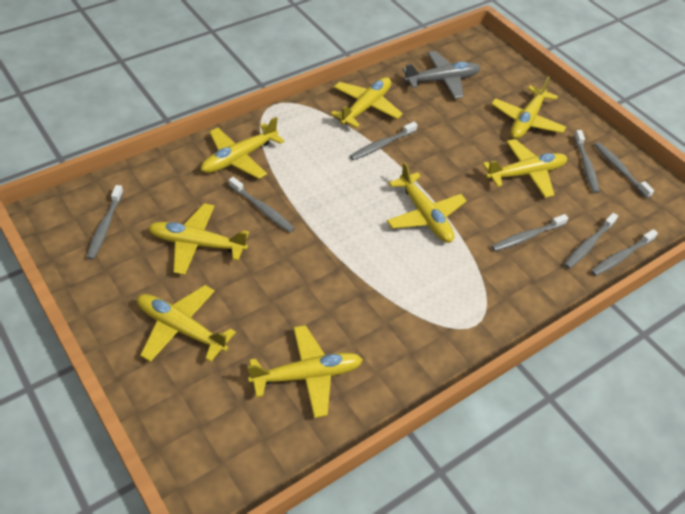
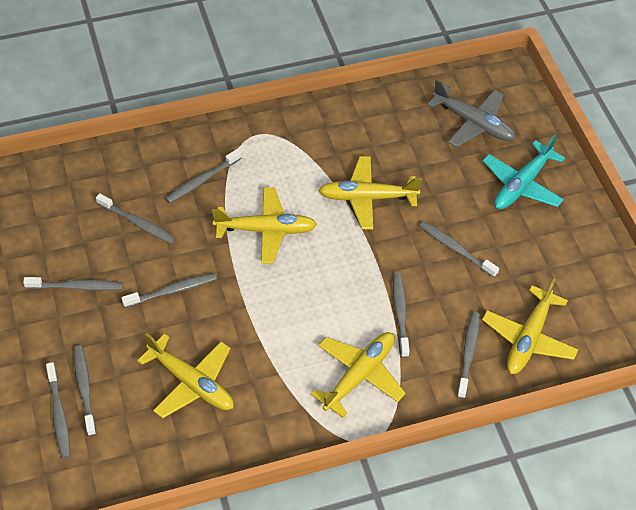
grey toothbrush: [86,185,123,260] [229,177,295,232] [350,122,417,160] [491,214,568,251] [564,213,618,269] [574,130,600,193] [591,229,658,276] [594,142,654,198] = 8 -> [23,277,123,290] [46,362,70,458] [74,345,96,436] [96,193,176,244] [121,273,217,308] [165,149,242,203] [393,273,410,358] [419,221,499,278] [457,312,480,399] = 9
turquoise plane: none = 0 -> [482,135,565,209] = 1
yellow plane: [137,285,236,362] [148,203,249,275] [201,117,284,179] [247,325,363,418] [331,77,403,128] [387,162,467,243] [482,139,567,198] [491,76,566,139] = 8 -> [137,333,234,418] [212,187,317,264] [311,332,406,418] [318,156,422,229] [482,279,579,374] = 5

